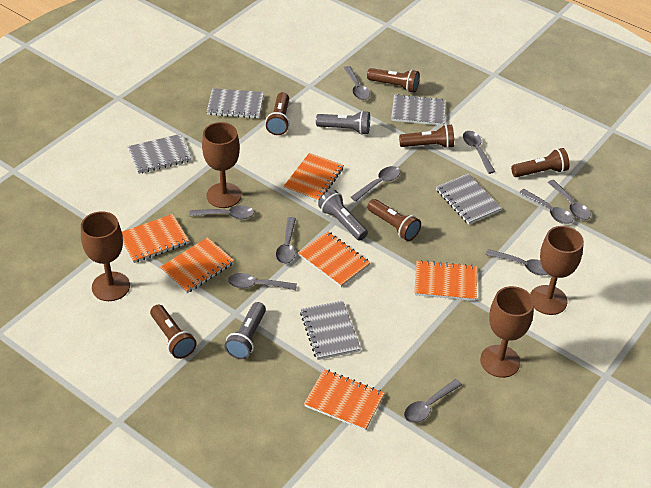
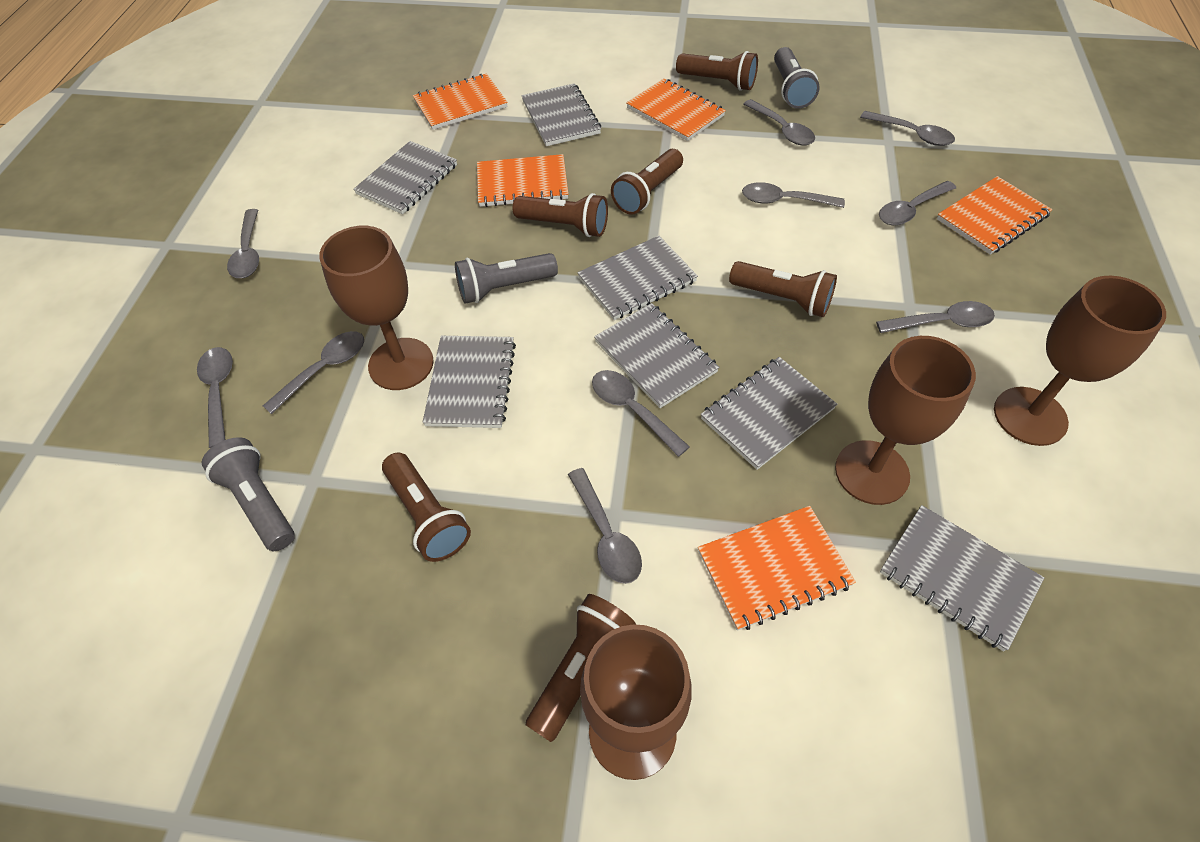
grey notebook: [128,134,192,174] [207,88,264,118] [300,300,361,360] [391,94,446,126] [436,174,502,225] = 5 -> [353,141,457,214] [423,336,516,428] [521,83,601,146] [577,236,698,320] [594,303,719,408] [701,357,837,470] [880,505,1044,651] = 7
orange notebook: [122,214,189,263] [160,237,234,294] [283,153,344,202] [298,231,370,287] [304,369,385,431] [414,260,477,301] = 6 -> [413,73,508,130] [477,154,568,207] [626,78,726,141] [698,506,856,631] [937,176,1052,255] = 5

